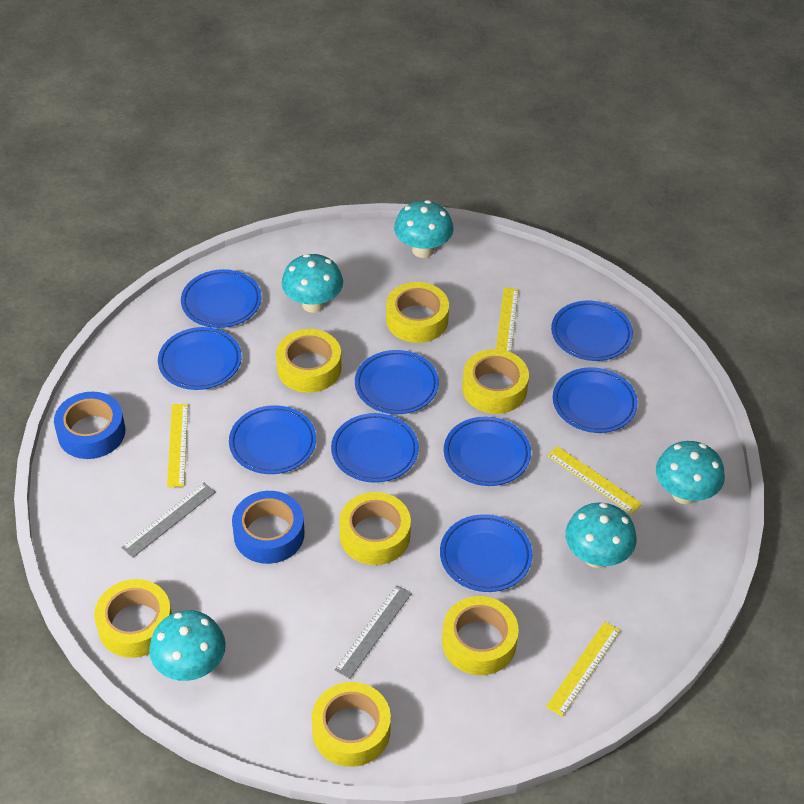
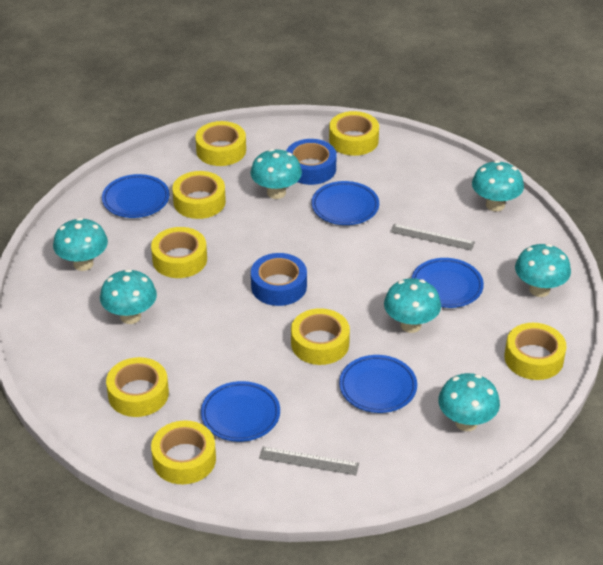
blue plate: [158,327,242,390] [181,269,261,328] [229,405,316,474] [331,413,419,483] [355,350,439,414] [440,514,532,592] [444,416,531,486] [551,301,633,361] [553,367,638,433] = 9 -> [102,174,170,218] [201,381,280,442] [312,181,379,225] [339,355,417,413] [411,258,484,308] = 5
turquoise mushroom: [149,610,226,681] [281,254,343,313] [394,200,454,258] [565,503,637,568] [656,441,725,504] = 5 -> [53,218,108,271] [100,269,157,324] [250,149,302,199] [384,278,441,333] [438,373,500,431] [472,160,524,211] [515,244,571,297] = 7
yellow ruler: [167,404,188,487] [496,287,519,352] [546,622,620,717] [547,446,642,514] = 4 -> none = 0
yellow tape: [94,579,172,658] [276,329,341,393] [312,682,391,767] [339,492,411,565] [386,282,449,343] [442,596,519,675] [462,349,529,414] = 7 -> [106,357,169,417] [151,227,207,278] [151,420,216,484] [172,171,226,219] [195,121,246,166] [291,308,350,365] [329,111,379,156] [505,323,567,380] = 8

